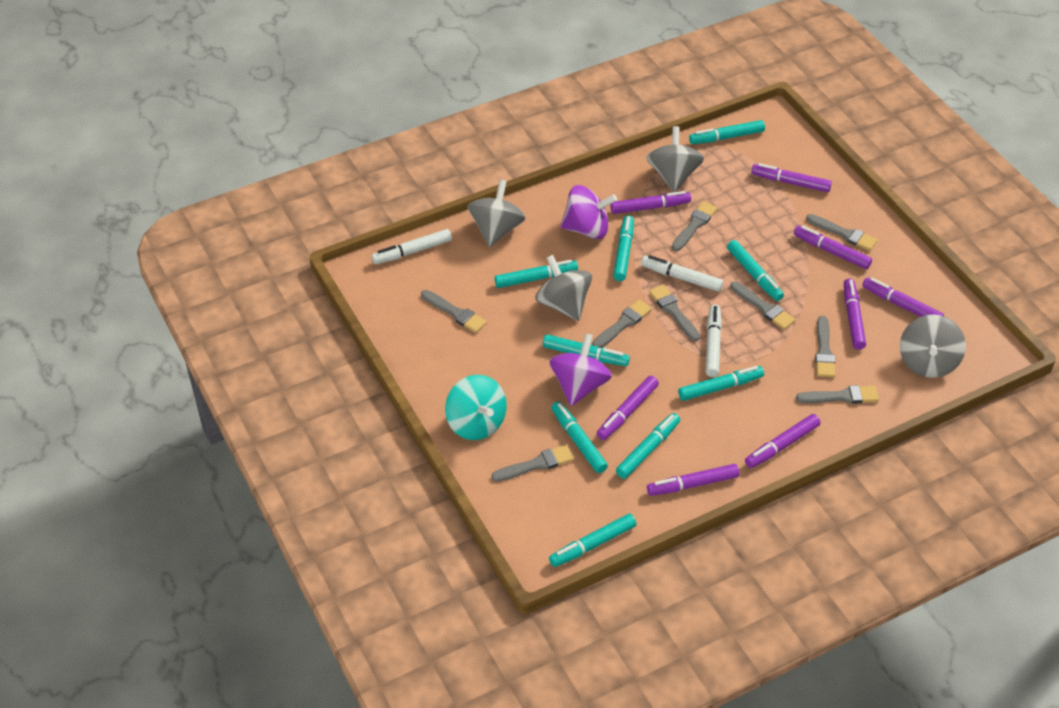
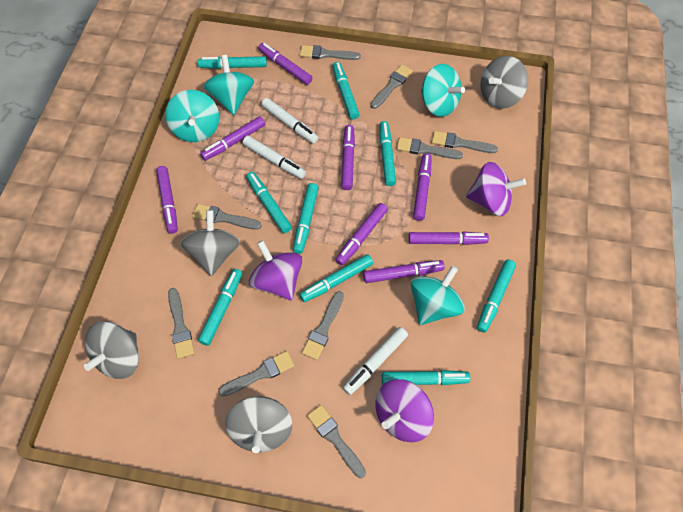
purple spinning top: [549,333,612,406] [560,185,617,239] = 2 -> [249,240,302,300] [375,379,434,442] [466,162,526,216] = 3
turquoise spinning top: [445,375,507,440] = 1 -> [165,90,219,142] [203,55,254,115] [411,266,465,325] [421,64,465,117] = 4

